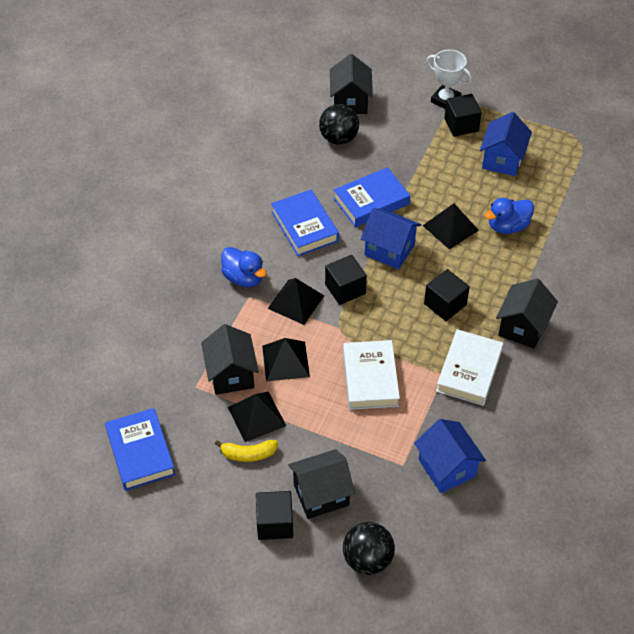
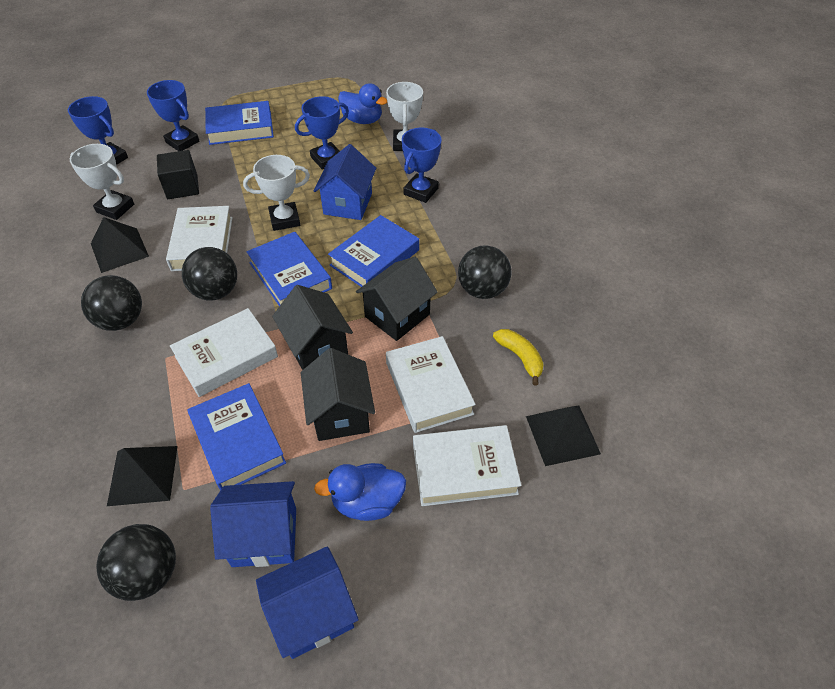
black ball: [319,104,359,144] [343,522,395,575] = 2 -> [81,275,142,331] [96,524,176,601] [182,247,237,300] [458,245,512,299] = 4
black cube: [256,491,293,540] [325,255,367,305] [424,269,470,321] [444,94,482,137] = 4 -> [157,150,199,199] = 1
black house: [201,324,259,395] [288,449,355,519] [330,54,373,114] [496,279,558,349] = 4 -> [272,285,353,370] [301,348,375,441] [356,257,438,341] = 3
black pyramid: [228,392,286,442] [262,338,310,381] [268,278,324,325] [422,203,479,249] = 4 -> [91,217,149,273] [107,446,178,506] [526,406,601,466] = 3
blue book: [105,408,176,491] [271,190,339,256] [333,167,410,227] = 3 -> [187,383,286,491] [205,101,274,145] [247,232,332,306] [328,215,419,287] = 4
blue trophy: none = 0 -> [68,96,128,165] [147,80,199,151] [295,96,349,170] [402,128,441,203] = 4
white book: [343,340,400,410] [436,329,504,406] = 2 -> [166,206,233,271] [170,308,278,397] [386,336,476,433] [413,425,521,506] = 4
white trophy: [427,50,472,109] = 1 -> [70,144,134,220] [243,155,310,231] [386,82,423,151] = 3

